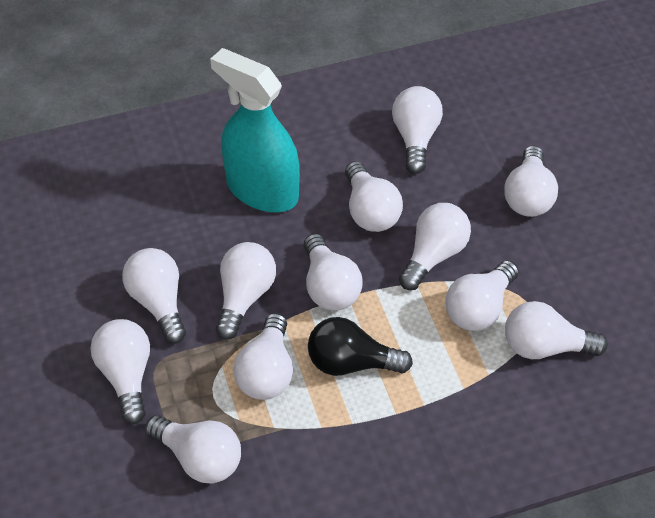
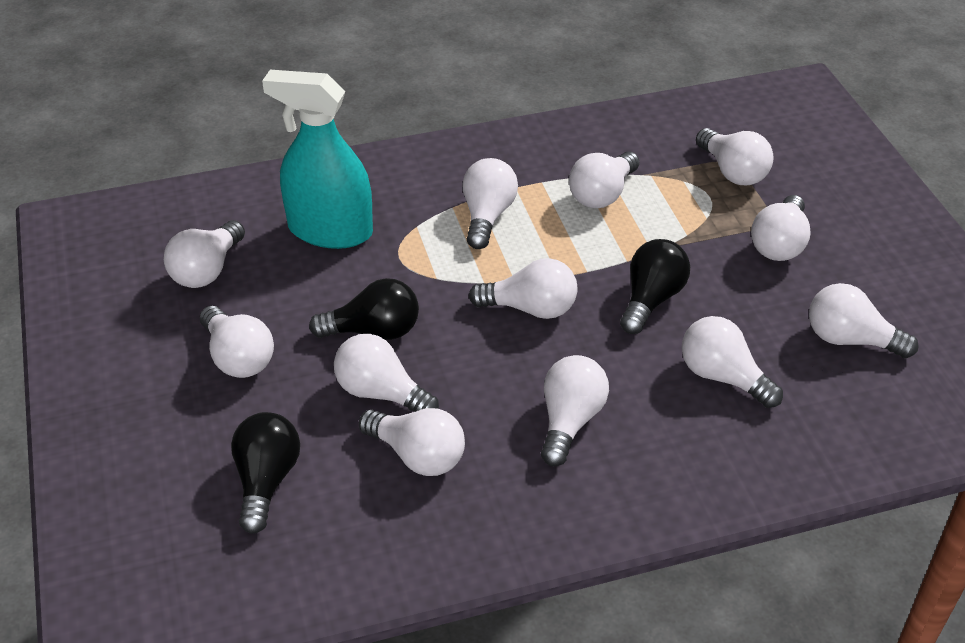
black light bulb: [308,317,413,376] = 1 -> [231,412,300,534] [309,278,419,340] [620,239,690,334] = 3

